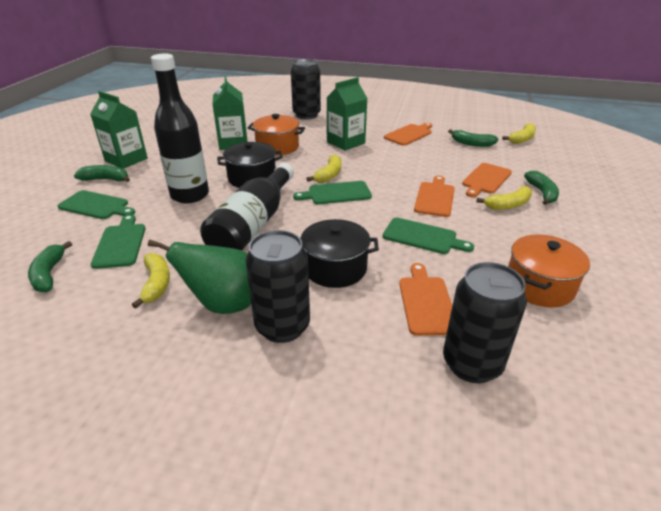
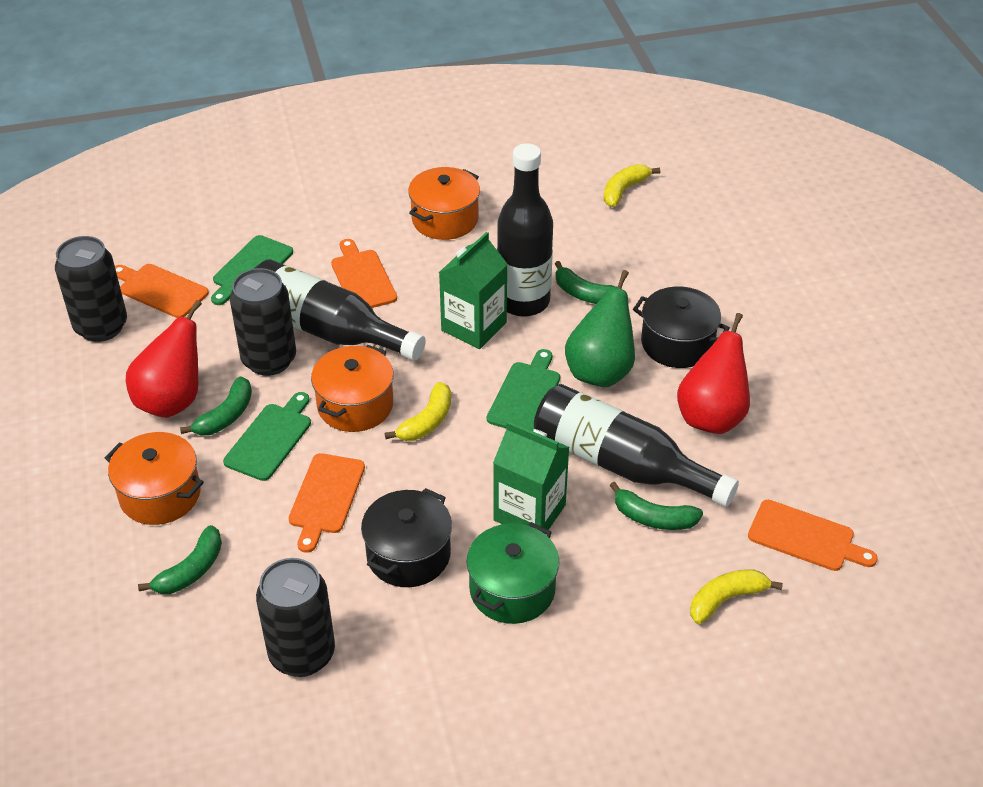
black bottle: [151,54,209,203] [200,163,294,250] = 2 -> [254,259,426,361] [497,143,553,317] [534,384,739,507] = 3
green carton: [90,91,148,169] [212,76,247,150] [326,77,368,151] = 3 -> [439,232,508,349] [493,421,570,530] = 2
green cutting board: [58,190,135,219] [91,214,145,269] [293,181,372,204] [383,218,474,254] = 4 -> [211,235,293,305] [223,392,311,481] [487,349,560,431] = 3
green pot: none = 0 -> [466,522,559,624] = 1
orange pot: [248,114,305,156] [508,234,590,308] = 2 -> [105,432,204,525] [311,345,394,432] [408,167,480,240] = 3
red pear: none = 0 -> [126,300,202,418] [677,313,750,434] = 2
yellow banana: [132,253,170,309] [306,154,341,183] [476,186,532,210] [502,123,536,144] = 4 -> [385,382,451,441] [603,164,660,207] [690,569,783,624] = 3

